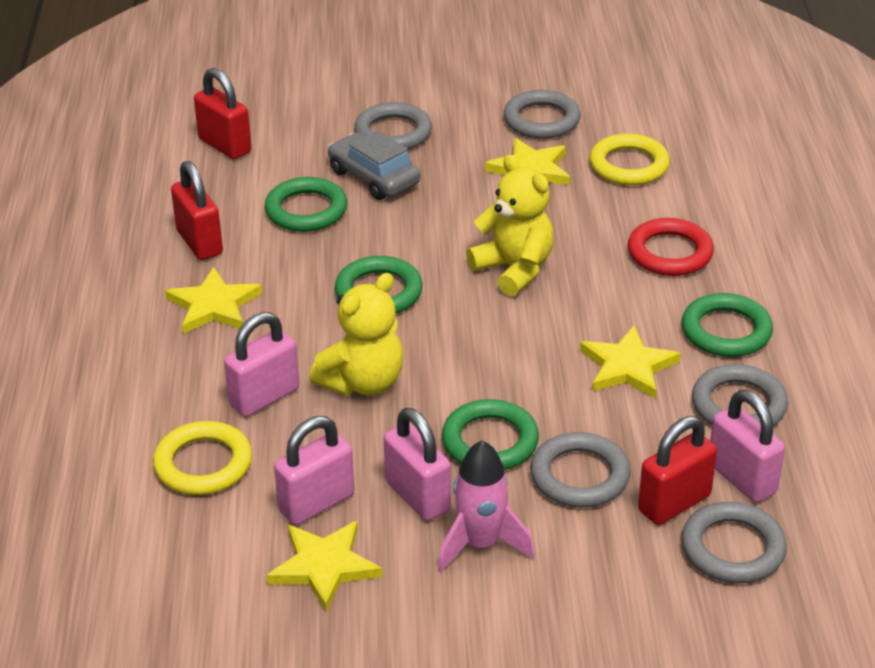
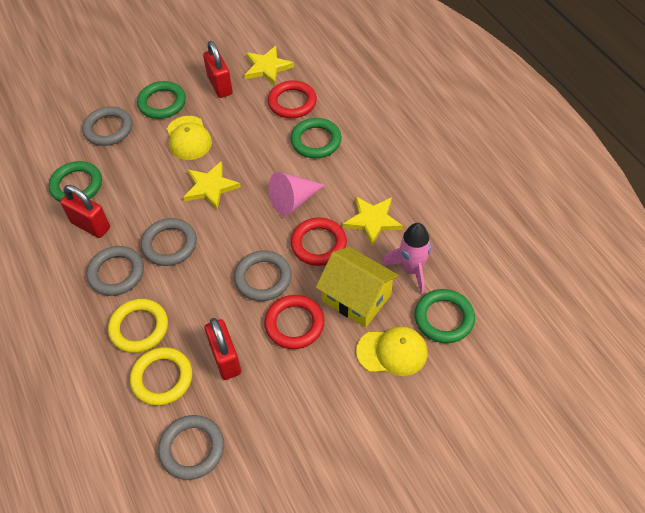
grey car: [328,131,420,200] = 1 -> none = 0
pink cone: none = 0 -> [269,172,325,216] = 1
pink padlock: [224,312,299,417] [274,416,354,525] [384,408,451,521] [710,390,785,503] = 4 -> none = 0
red ring: [628,218,714,276] = 1 -> [264,295,324,349] [268,80,317,118] [291,218,347,266] = 3
yellow cap: none = 0 -> [167,116,212,160] [356,326,428,376] = 2
yellow house: none = 0 -> [316,247,399,328] = 1
yellow star: [165,267,262,334] [266,521,382,612] [485,138,570,185] [580,325,681,399] = 4 -> [183,161,241,210] [244,46,294,85] [342,196,403,246] = 3
yellow teddy bear: [309,273,403,396] [466,155,554,296] = 2 -> none = 0

